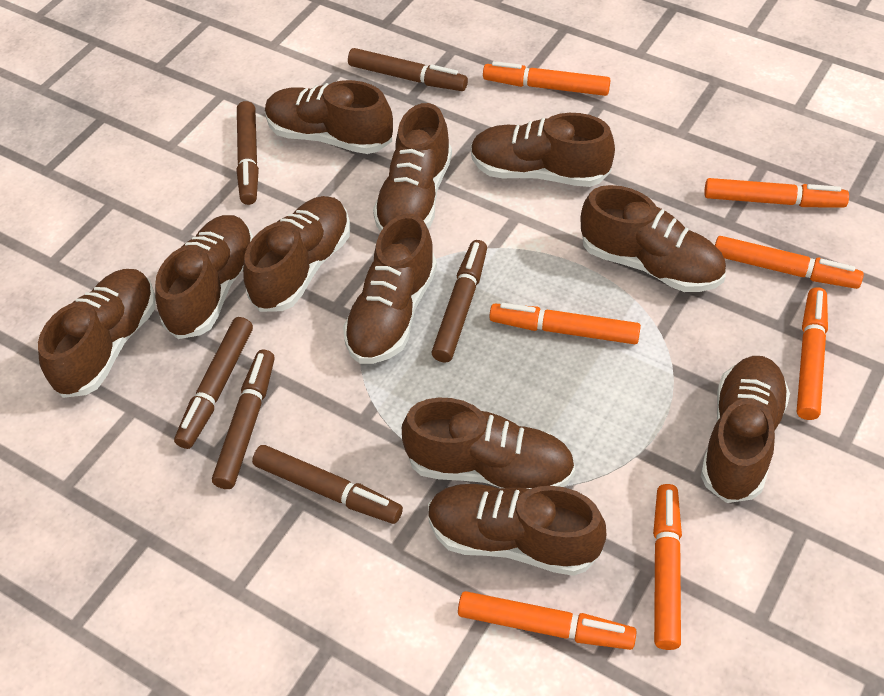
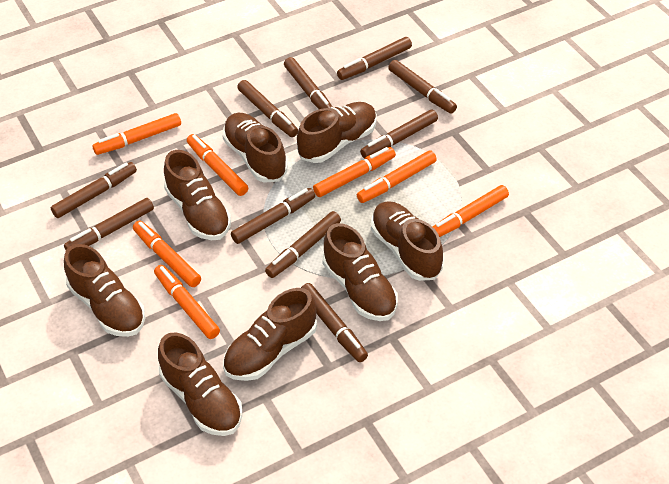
brown marker: [174,317,253,449] [212,350,275,489] [237,101,259,205] [252,445,403,524] [348,48,468,91] [431,240,487,363] = 6 -> [51,162,137,218] [64,198,154,250] [231,188,315,244] [237,80,298,137] [265,211,341,278] [284,57,332,109] [301,283,368,362] [337,37,412,80] [360,110,438,159] [388,60,457,114] = 10
brown shoe: [38,269,156,398] [155,215,253,339] [243,196,350,312] [265,80,393,154] [343,214,437,364] [373,103,452,232] [402,398,575,489] [428,484,606,576] [471,113,615,187] [581,185,726,292] [701,356,790,503] = 11 -> [64,244,145,337] [158,333,243,436] [164,150,231,240] [222,113,288,183] [223,288,317,381] [297,102,377,163] [323,223,398,321] [371,201,443,281] = 8

